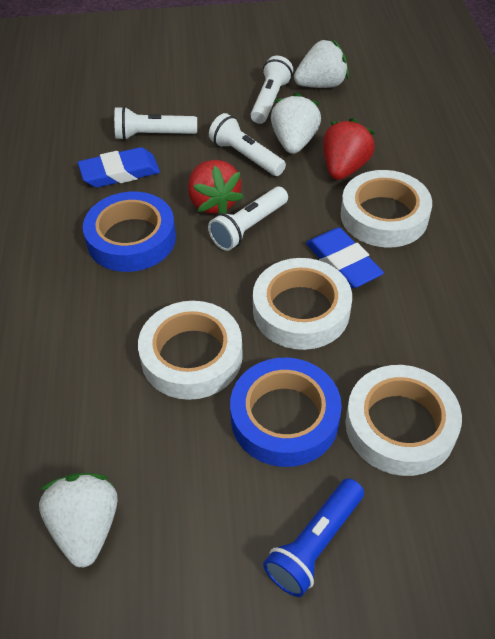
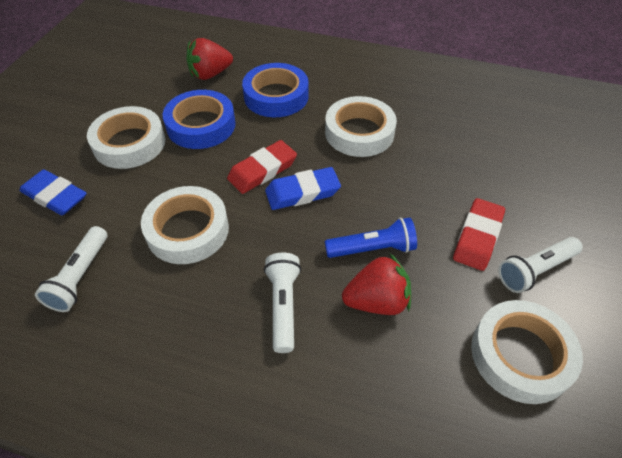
red eraser: none = 0 -> [227,140,297,194] [453,198,505,271] = 2
white flashlight: [114,106,197,140] [208,187,288,251] [209,113,286,176] [251,56,293,124] = 4 -> [35,226,107,312] [264,253,301,353] [498,237,583,293] = 3
white strawberry: [39,473,118,567] [271,93,321,154] [294,39,349,88] = 3 -> none = 0

